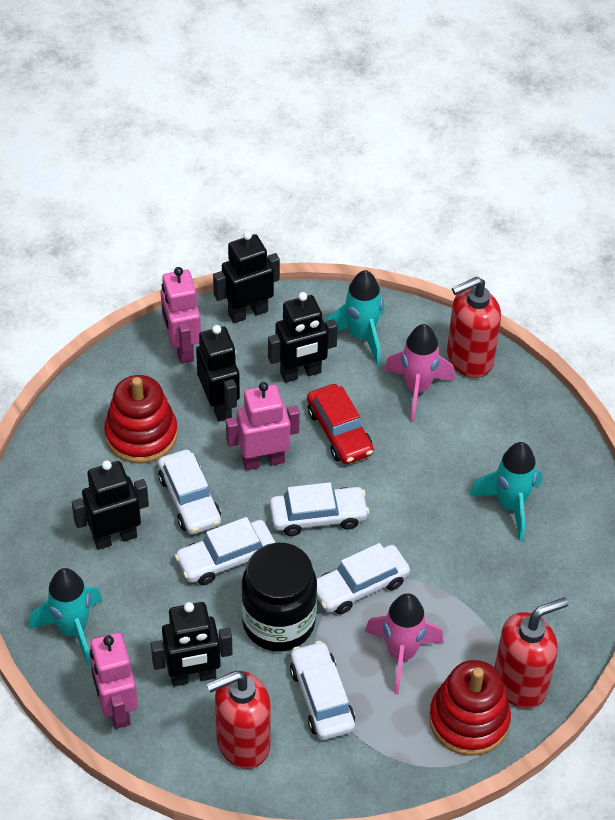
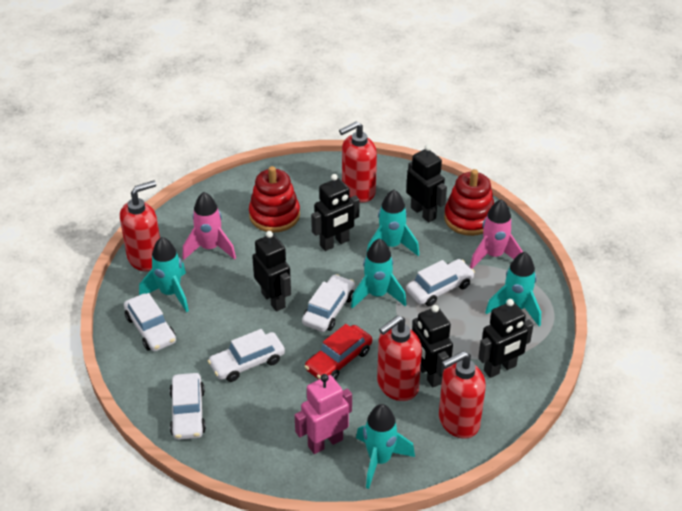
black jar: [241,543,317,651] = 1 -> none = 0
pink robot: [89,632,138,729] [161,267,201,364] [226,382,300,470] = 3 -> [295,374,352,454] = 1
red soap dispenser: [207,671,271,769] [447,277,501,378] [494,597,568,709] = 3 -> [120,180,160,272] [339,121,377,203] [377,316,422,401] [439,351,486,439] = 4
turquoise rocket: [29,568,102,666] [324,270,384,365] [469,442,542,541] = 3 -> [139,237,189,312] [351,238,407,309] [356,404,415,489] [366,190,419,256] [485,252,541,326] = 5

